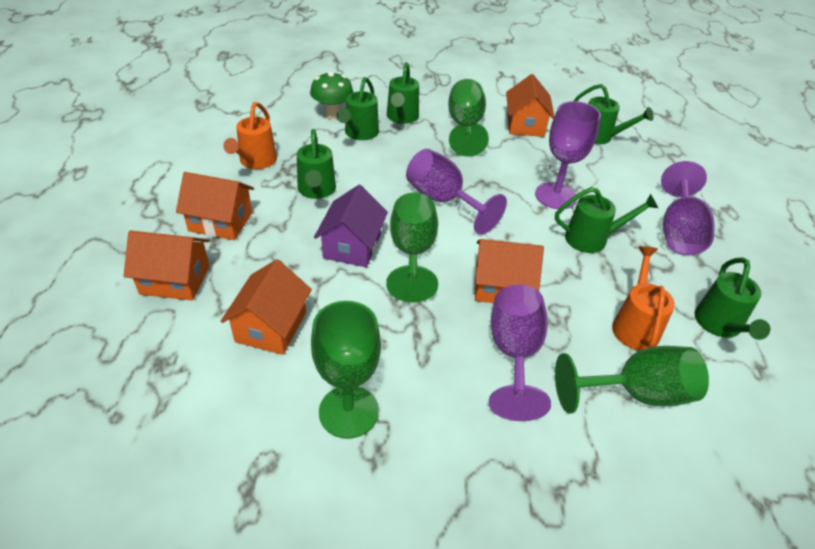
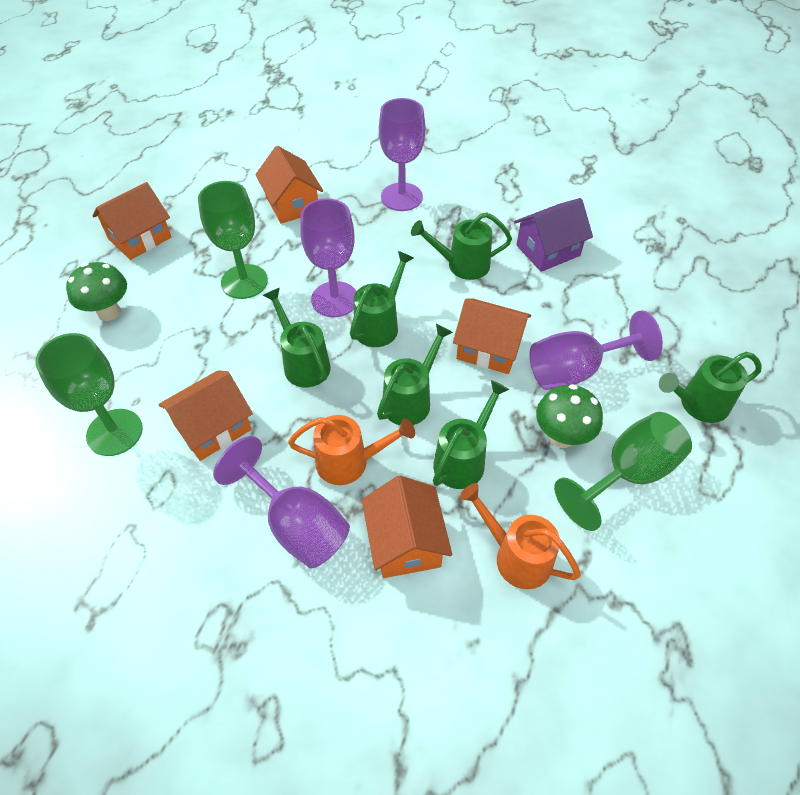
green goblet: [311,301,381,439] [386,193,438,302] [448,79,489,157] [555,346,709,414] = 4 -> [35,333,143,456] [198,181,268,299] [554,412,692,531] = 3
green mushroom: [310,71,353,120] = 1 -> [66,262,127,321] [536,384,603,448] = 2

